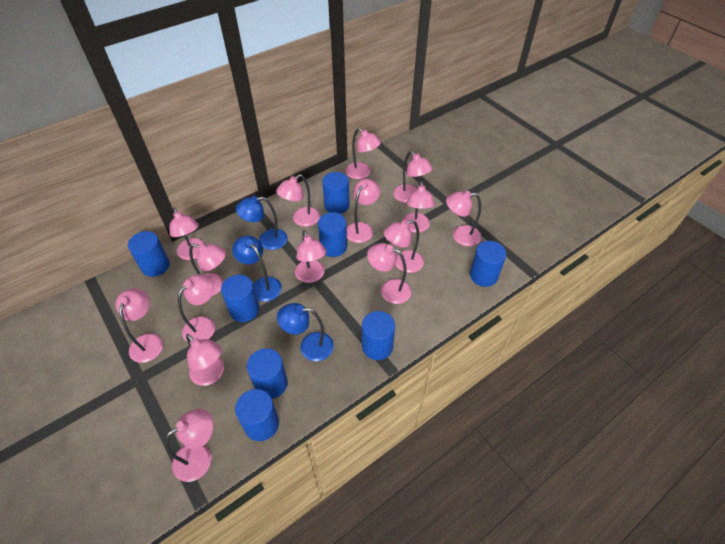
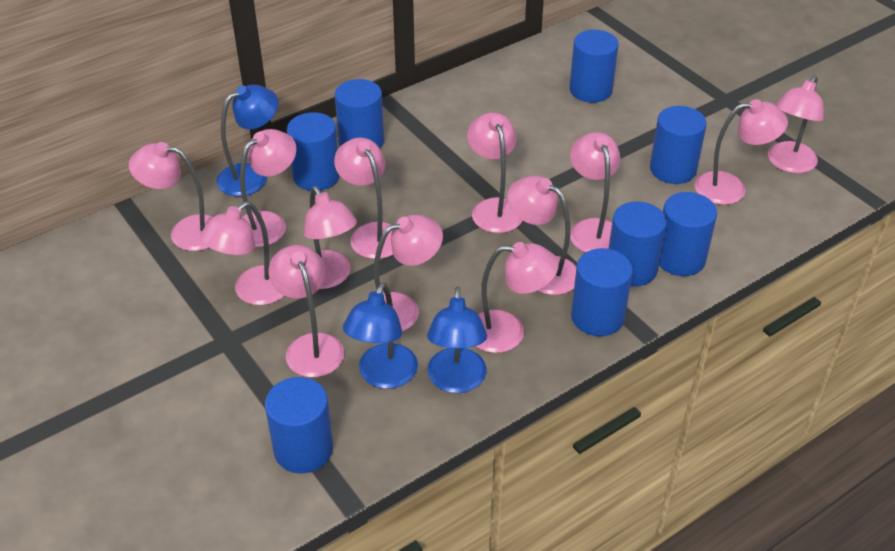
pink lamp: [115,288,163,363] [165,408,213,482] [169,208,206,260] [178,274,215,342] [186,334,224,386] [189,243,226,296] [276,174,320,227] [295,230,326,283] [345,128,381,179] [347,179,380,243] [367,243,412,304] [384,220,424,273] [393,151,432,203] [402,181,435,233] [446,191,481,246] = 15 -> [129,142,213,251] [200,202,284,305] [240,129,297,247] [268,245,344,377] [304,186,357,289] [334,138,393,259] [374,215,443,332] [467,112,523,233] [476,242,559,353] [507,176,577,295] [570,132,621,253] [694,99,788,205] [768,75,824,173] = 13

